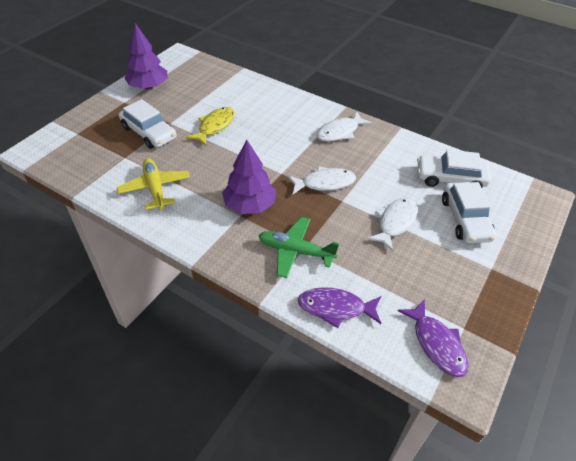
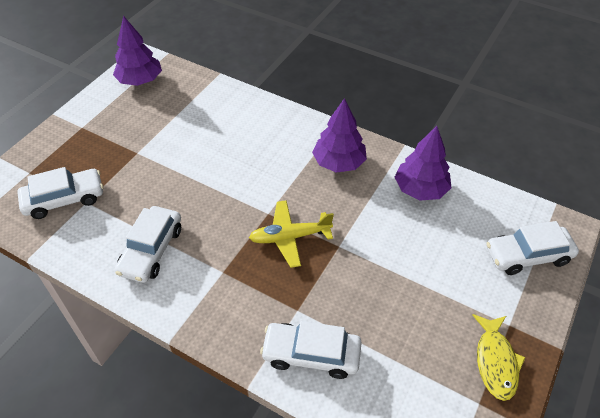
green plane: [258,217,339,278] = 1 -> none = 0
purple fish: [298,287,381,328] [398,299,468,377] = 2 -> none = 0
purple tree: [124,23,168,89] [222,140,276,214] = 2 -> [113,16,162,86] [312,98,367,173] [395,126,451,201] = 3
white car: [119,99,177,149] [417,149,491,188] [442,182,496,243] = 3 -> [17,167,103,219] [115,206,181,283] [260,321,362,379] [487,221,579,275] = 4
white fish: [287,166,356,194] [316,112,372,141] [367,198,418,252] = 3 -> none = 0

